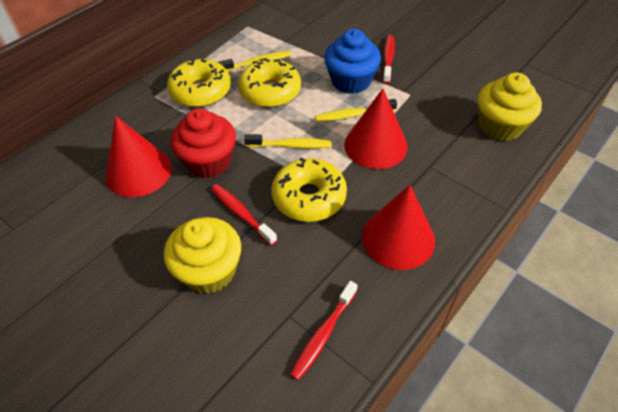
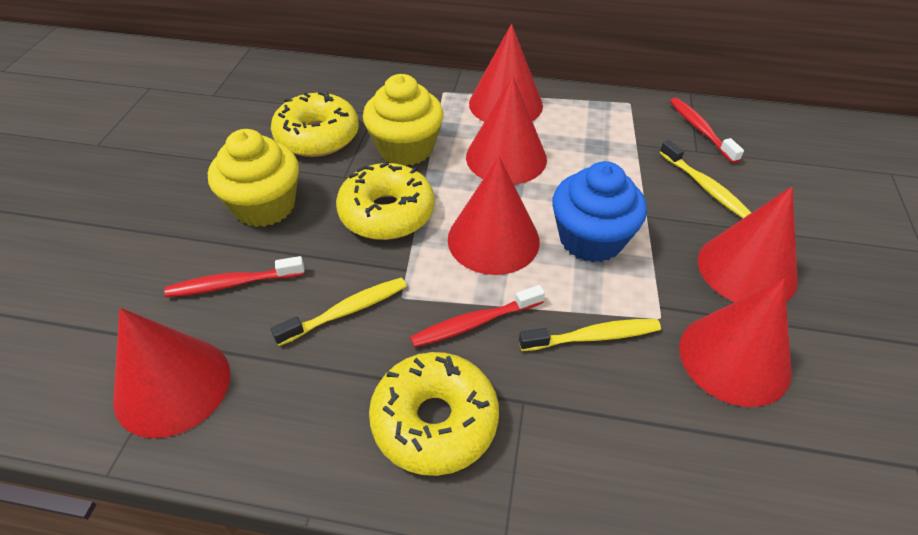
red cone: [106,116,172,197] [344,89,408,169] [362,185,435,270] = 3 -> [113,308,230,438] [448,156,540,275] [466,75,547,184] [469,24,543,122] [679,279,792,407] [698,186,798,302] = 6
red cupcake: [171,109,236,178] = 1 -> none = 0

